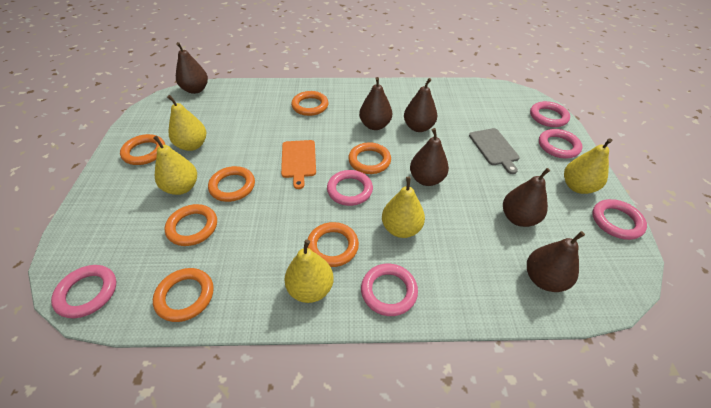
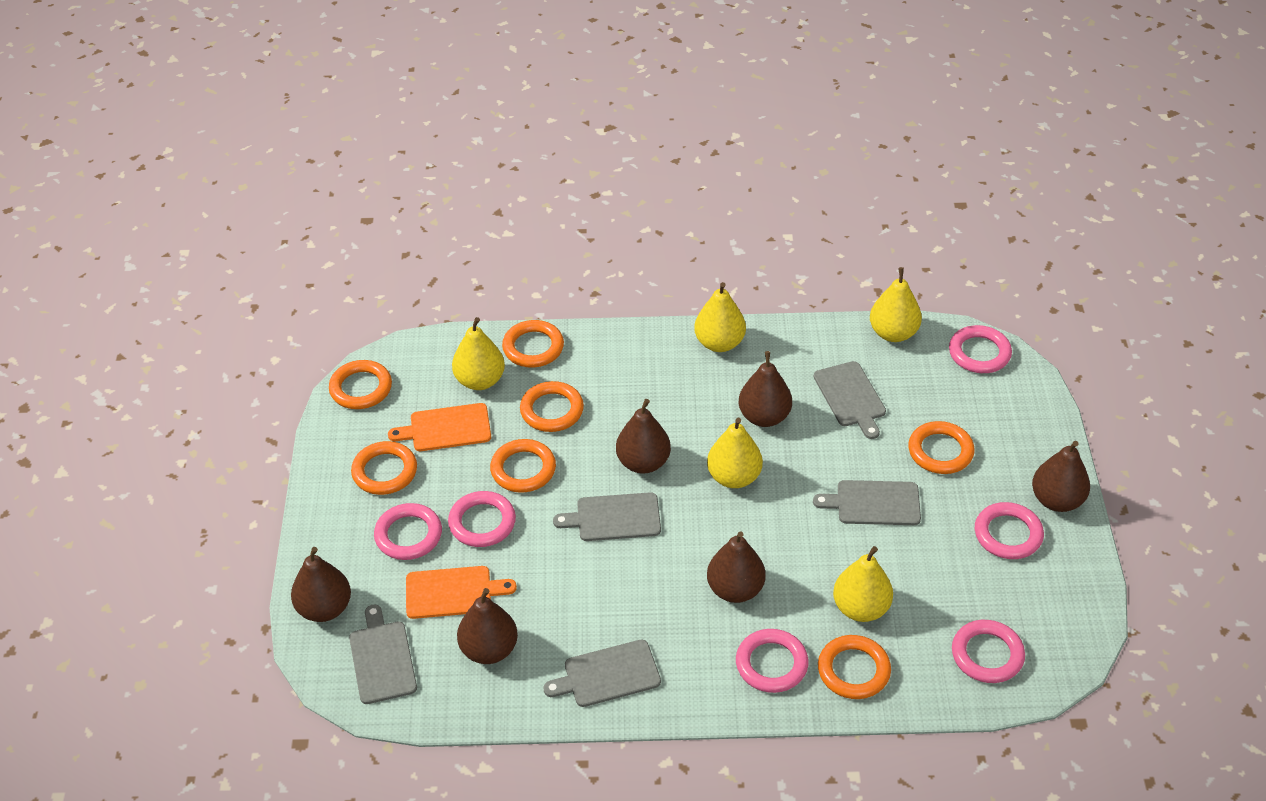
grey cutting board: [469,128,520,174] = 1 -> [349,604,417,704] [543,640,661,707] [553,492,661,541] [813,361,886,439] [813,480,921,525] = 5
orange cutting board: [281,140,316,189] = 1 -> [388,403,491,451] [406,566,517,619] = 2

